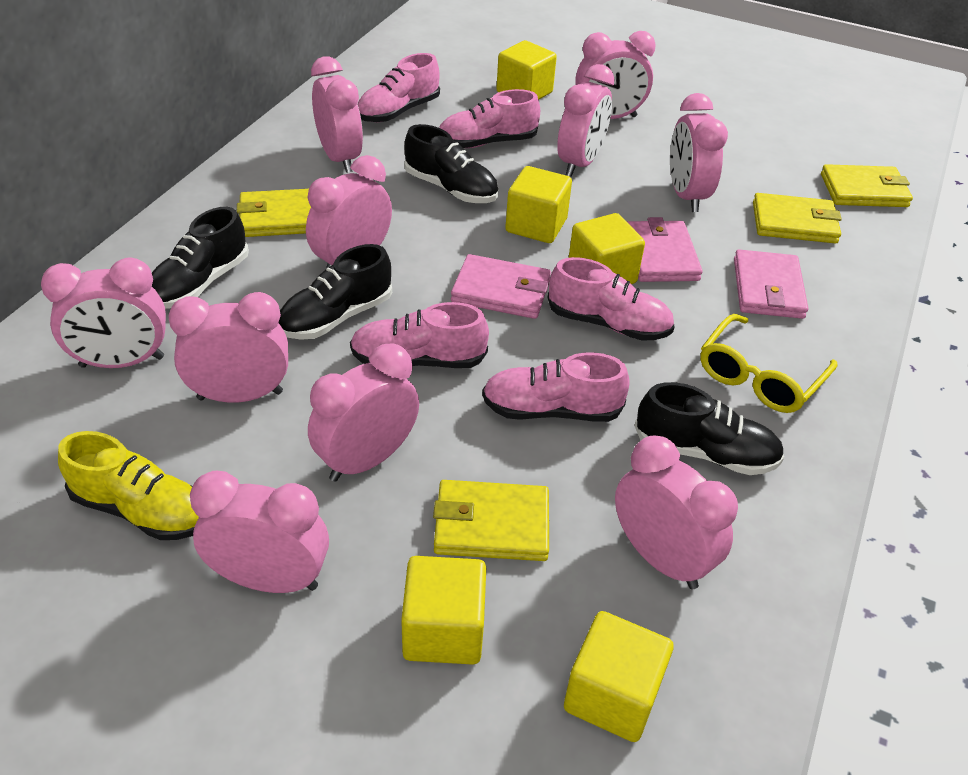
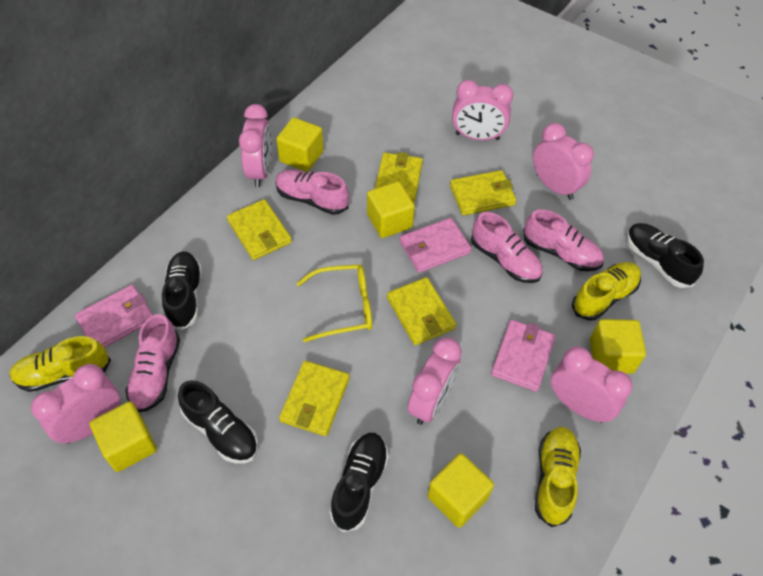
pink clock: [41,257,166,368] [168,292,288,403] [190,471,329,593] [306,155,392,268] [308,344,419,482] [311,56,363,173] [557,64,614,177] [575,31,656,119] [615,435,738,589] [670,93,728,212] = 10 -> [31,364,120,443] [239,104,272,187] [408,338,462,425] [452,80,513,140] [533,123,594,200] [551,346,633,423] = 6
pink shoe: [350,302,489,368] [358,53,440,122] [439,89,540,148] [482,352,630,422] [548,257,674,341] = 5 -> [126,314,180,412] [275,170,349,215] [471,212,542,283] [524,209,604,272] = 4
yellow shoe: [58,431,199,540] = 1 -> [10,336,111,392] [535,427,581,527] [572,262,641,321] = 3
yellow wallet: [237,189,311,237] [433,480,549,561] [753,193,842,244] [821,164,913,207] = 4 -> [227,199,292,260] [279,361,349,436] [374,152,423,203] [387,277,456,345] [450,170,516,215] = 5

